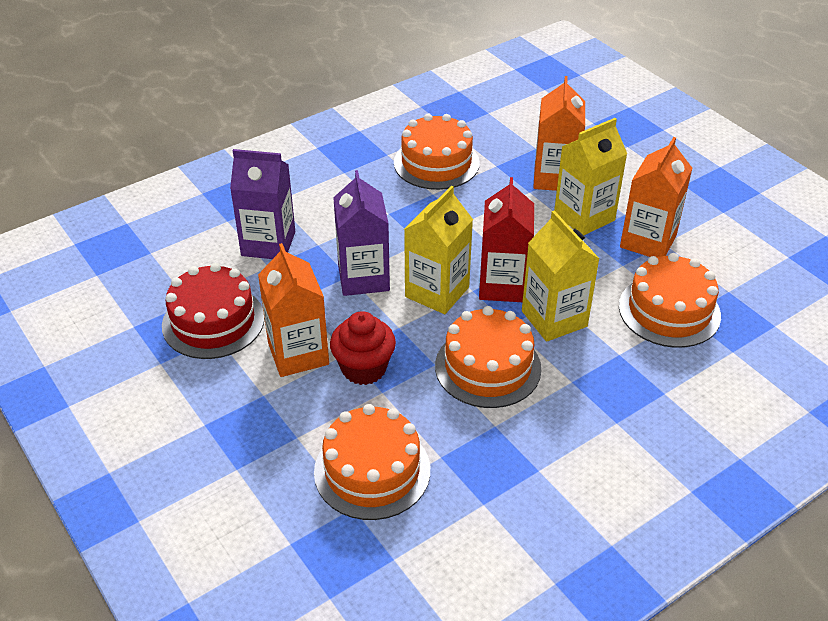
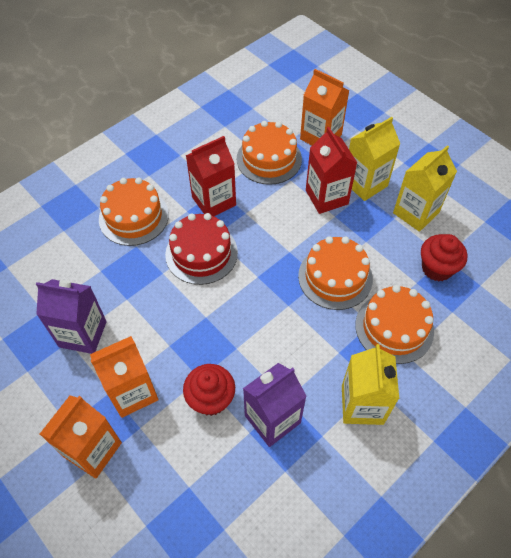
red carton: [479,177,534,302] = 1 -> [186,136,236,216] [306,127,357,214] = 2
red cupcake: [330,311,396,385] = 1 -> [183,364,235,416] [421,234,467,281] = 2

